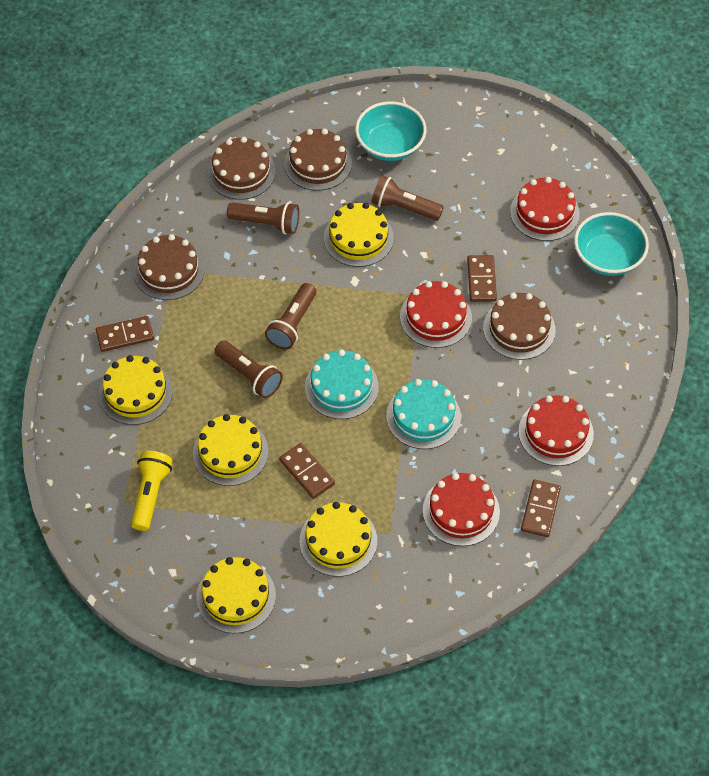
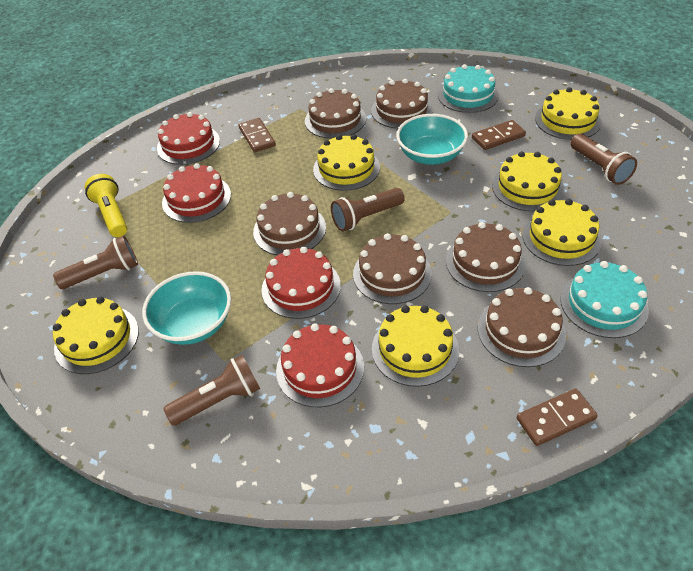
brown cake: [134,234,205,300] [207,137,276,200] [284,129,352,191] [483,292,556,360] = 4 -> [253,192,326,256] [305,88,366,139] [353,233,432,304] [371,79,433,129] [446,222,526,292] [478,287,566,367] = 6
brown domino: [96,316,154,352] [279,443,335,499] [467,255,497,302] [521,480,561,537] = 4 -> [239,118,276,152] [472,120,526,150] [517,389,598,446] = 3
yellow cake: [99,355,173,425] [193,414,269,486] [196,557,276,633] [300,502,377,577] [324,203,394,267] = 5 -> [53,297,139,374] [313,134,380,191] [372,305,459,387] [492,151,565,211] [522,199,602,266] [535,87,602,140] = 6

